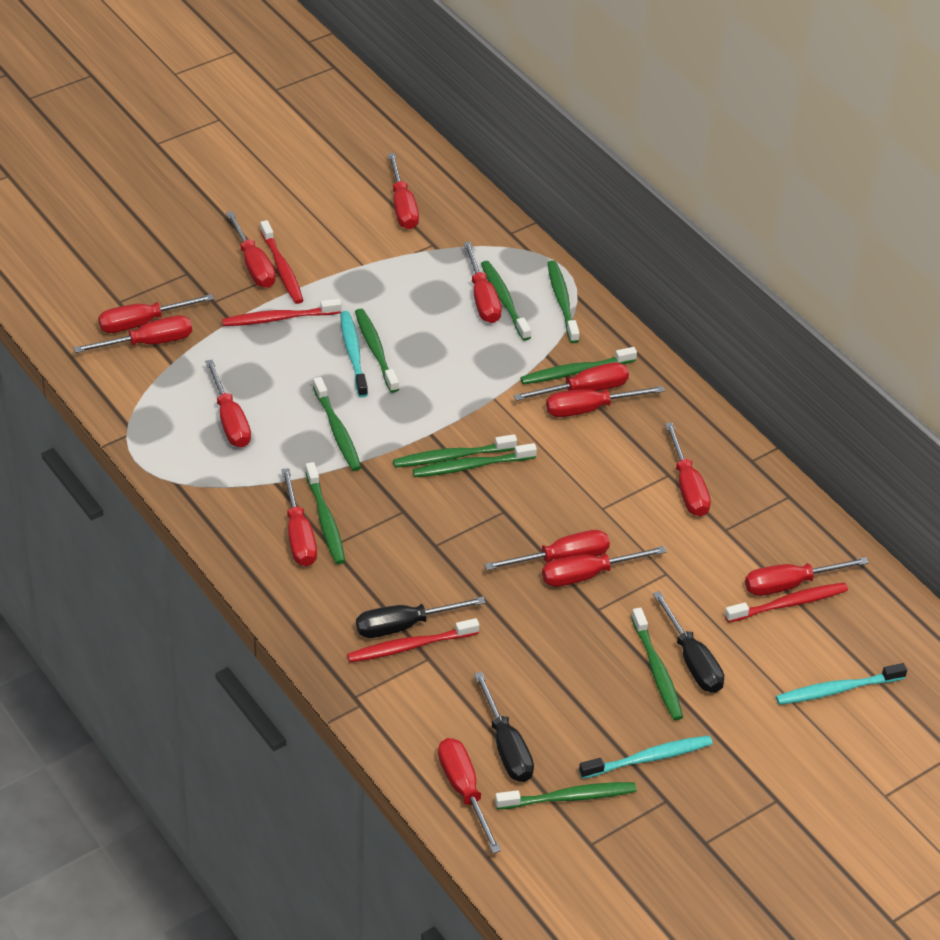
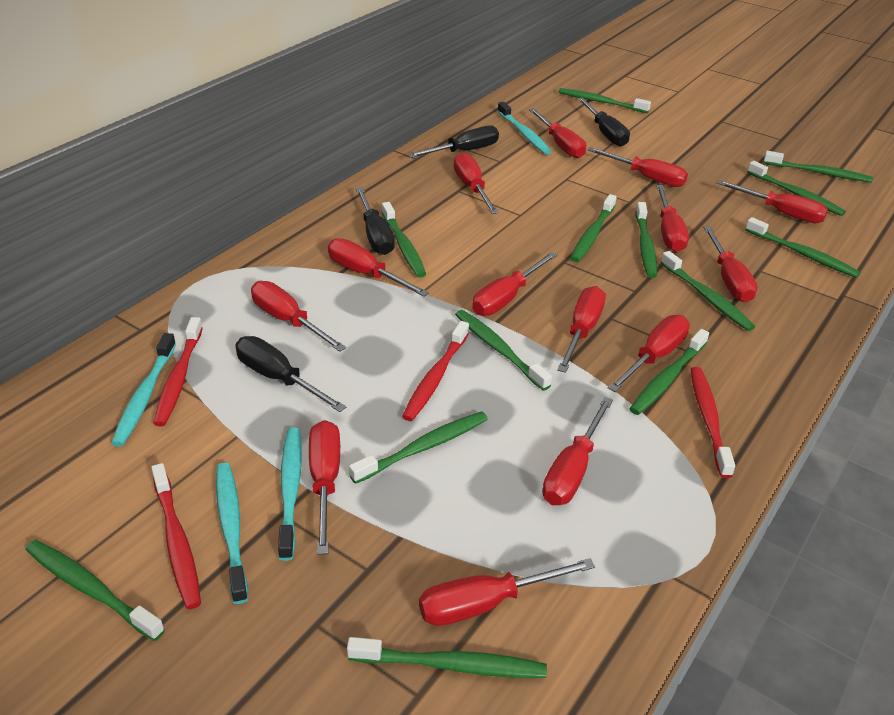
black screwdriver: [356,597,486,638] [474,672,534,782] [653,591,724,693] = 3 -> [235,336,346,412] [356,187,395,255] [407,126,499,158] [578,98,630,147] = 4
green toothbrush: [305,462,345,564] [313,377,361,471] [355,309,399,393] [393,434,517,468] [412,443,537,477] [481,261,531,341] [495,782,637,810] [520,347,637,384] [548,260,580,343] [631,608,683,720] = 10 -> [25,540,165,641] [347,637,547,678] [349,411,488,484] [382,202,426,278] [455,310,552,391] [558,88,651,113] [570,194,617,262] [629,329,709,415] [636,202,657,278] [661,251,755,331] [745,217,860,278] [747,161,846,216] [764,151,873,183] = 13
turquoise toothbrush: [340,311,368,397] [579,735,713,779] [776,663,907,705] = 3 -> [111,333,176,447] [216,463,248,604] [278,428,302,561] [498,102,552,155] = 4

